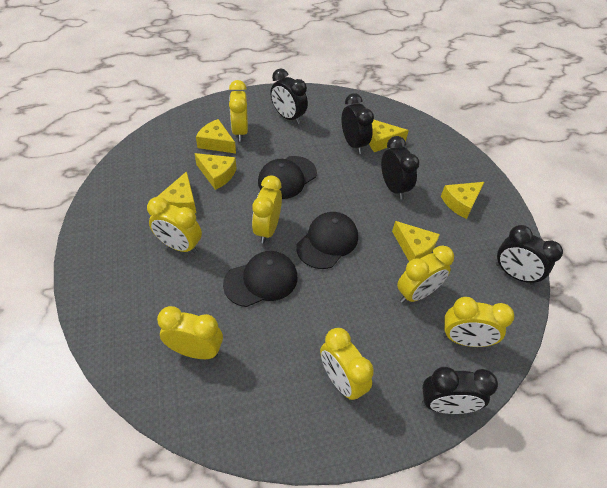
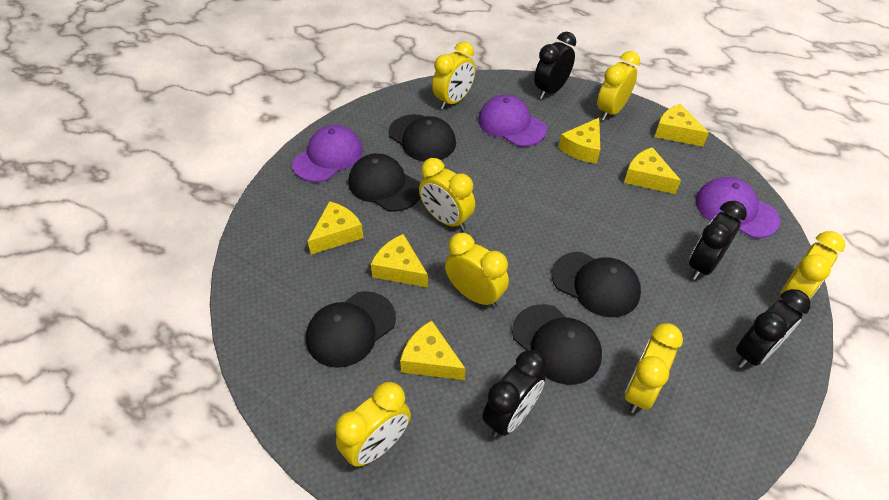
black cap: [223,251,297,307] [258,156,317,199] [296,212,358,269] = 3 -> [306,291,396,368] [348,153,420,212] [388,114,456,161] [512,304,602,385] [551,252,641,317] = 5
black clock: [270,68,308,124] [341,93,374,154] [381,136,420,199] [422,367,498,414] [496,225,563,285] = 5 -> [482,350,547,437] [534,32,576,99] [689,201,747,280] [736,289,810,368] = 4
purple cap: none = 0 -> [292,125,363,182] [478,95,547,147] [695,177,780,238] = 3

